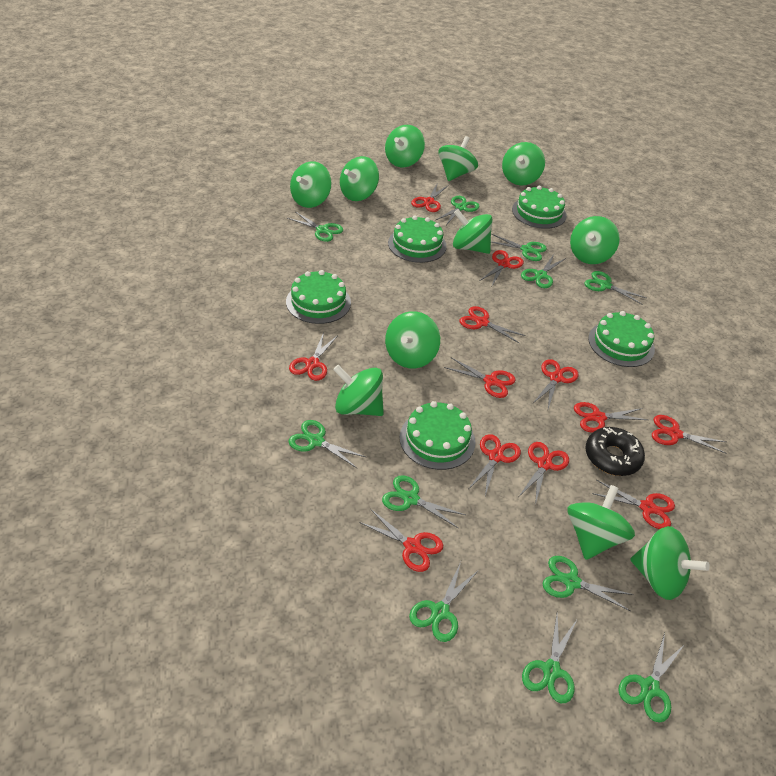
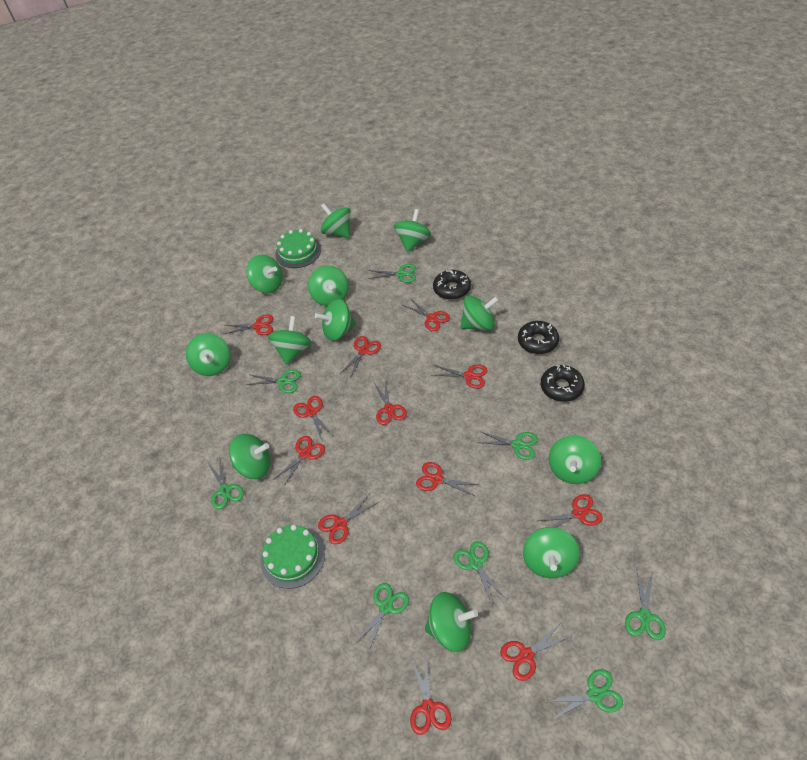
black donut: [585,427,645,476] = 1 -> [433,270,471,300] [518,321,559,354] [541,365,585,402] = 3
green cake: [286,270,351,324] [388,216,447,263] [400,401,475,470] [512,186,567,229] [588,311,655,367] = 5 -> [261,525,325,589] [275,229,321,268] = 2
green scissors: [287,212,343,242] [288,420,366,468] [382,475,466,528] [409,562,479,642] [436,196,480,225] [491,234,547,261] [521,254,566,288] [522,615,578,703] [543,556,633,611] [584,271,647,305] [618,633,685,723] = 11 -> [207,456,244,509] [246,370,301,393] [355,583,409,652] [368,264,416,283] [454,541,507,606] [476,431,538,460] [546,669,623,720] [625,569,666,640] = 8
green spinning top: [290,161,332,208] [333,365,384,416] [340,156,379,201] [385,125,425,167] [385,311,440,368] [438,136,478,181] [453,209,493,254] [502,142,545,185] [567,485,635,560] [570,216,620,264] [630,526,710,600] = 11 -> [186,333,230,376] [229,434,271,479] [246,254,282,293] [268,316,311,365] [308,265,349,306] [315,299,356,341] [321,203,351,238] [394,209,431,252] [425,592,478,652] [461,296,499,331] [523,527,580,578] [549,435,601,484] = 12

